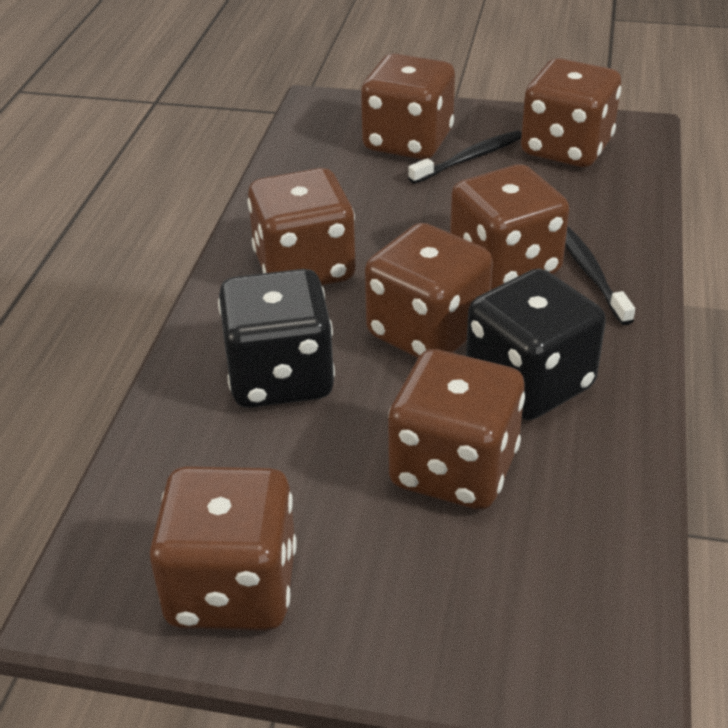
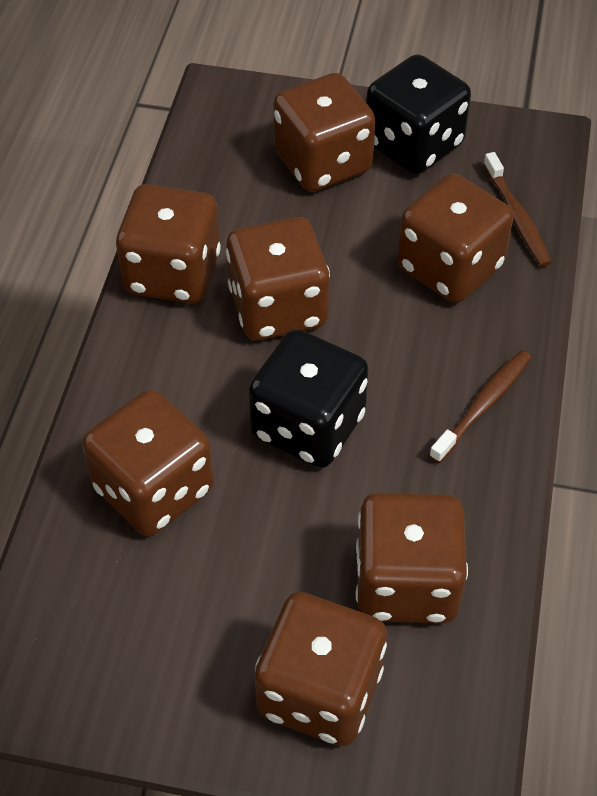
black toothbrush: [408,131,522,184] [565,226,635,325] = 2 -> none = 0
brown toothbrush: none = 0 -> [429,350,531,463] [483,152,552,267] = 2

